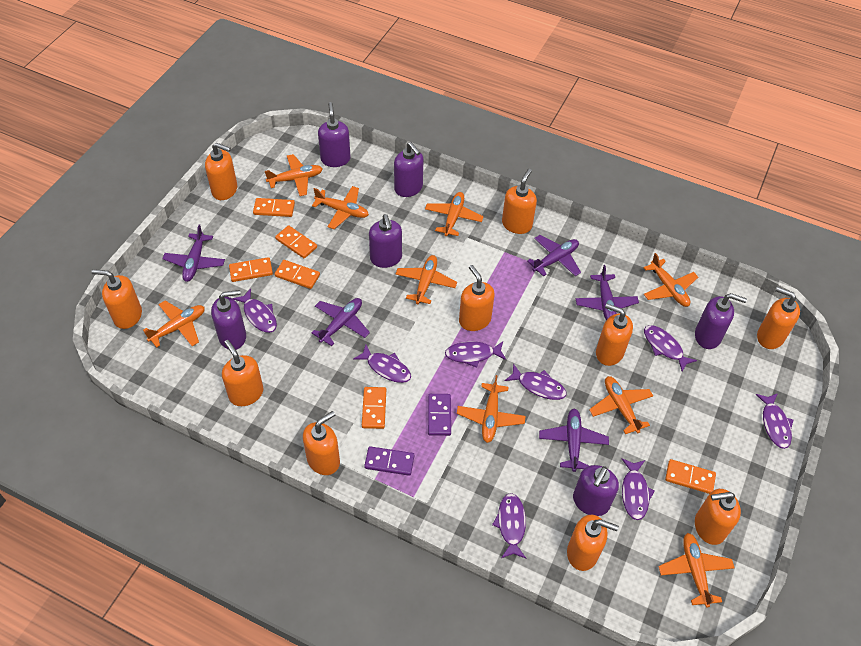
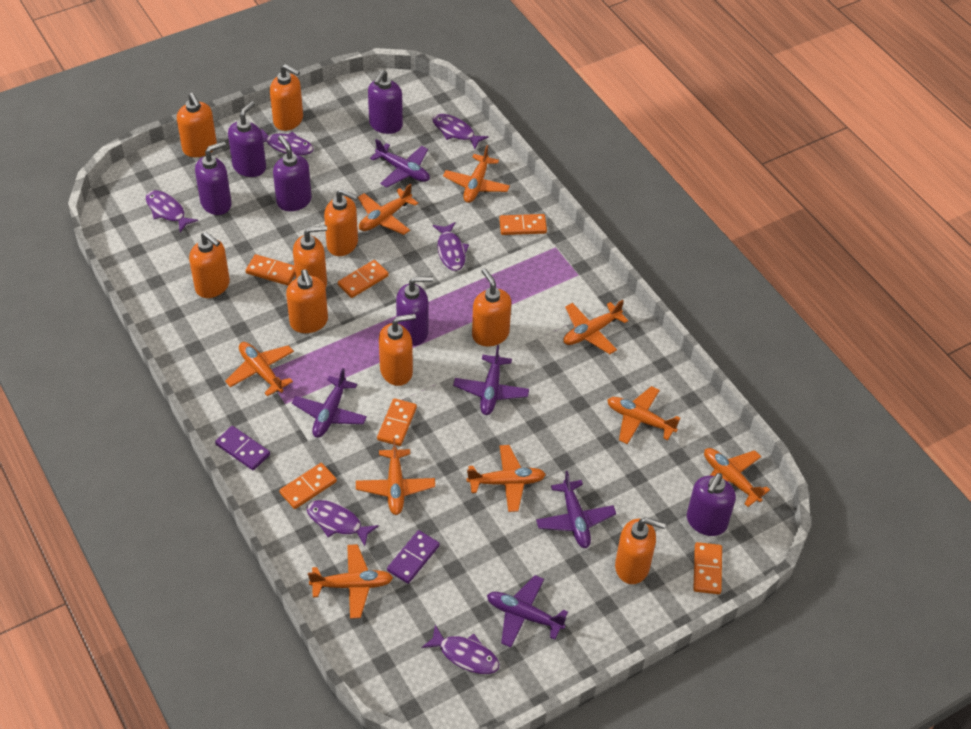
orange soap dispenser: [92,269,142,329] [205,143,237,200] [222,340,263,406] [303,411,340,475] [459,265,495,331] [502,169,537,234] [567,515,619,571] [596,303,633,366] [695,489,741,545] [757,287,800,349] = 10 -> [177,93,217,157] [189,232,230,298] [270,64,303,131] [286,270,328,333] [293,225,327,288] [324,189,358,256] [379,313,416,386] [472,268,511,346] [615,517,666,584] = 9
purple fish: [233,288,277,333] [353,345,411,383] [445,341,506,368] [492,493,526,558] [505,364,567,400] [622,459,655,520] [644,325,697,372] [756,393,794,449] = 8 -> [146,191,198,232] [261,129,314,155] [306,500,379,546] [422,625,500,674] [432,114,488,149] [433,222,469,271] = 6

